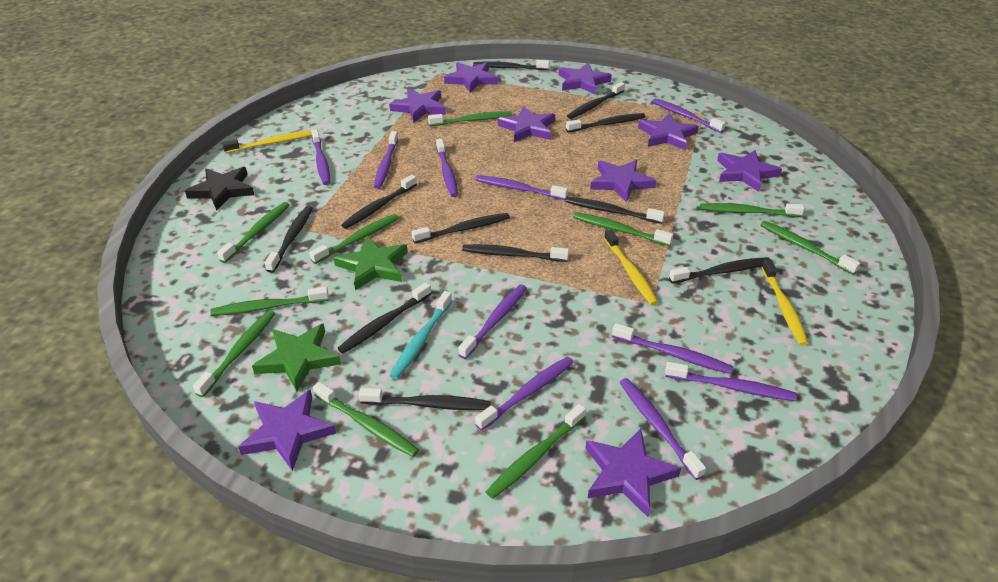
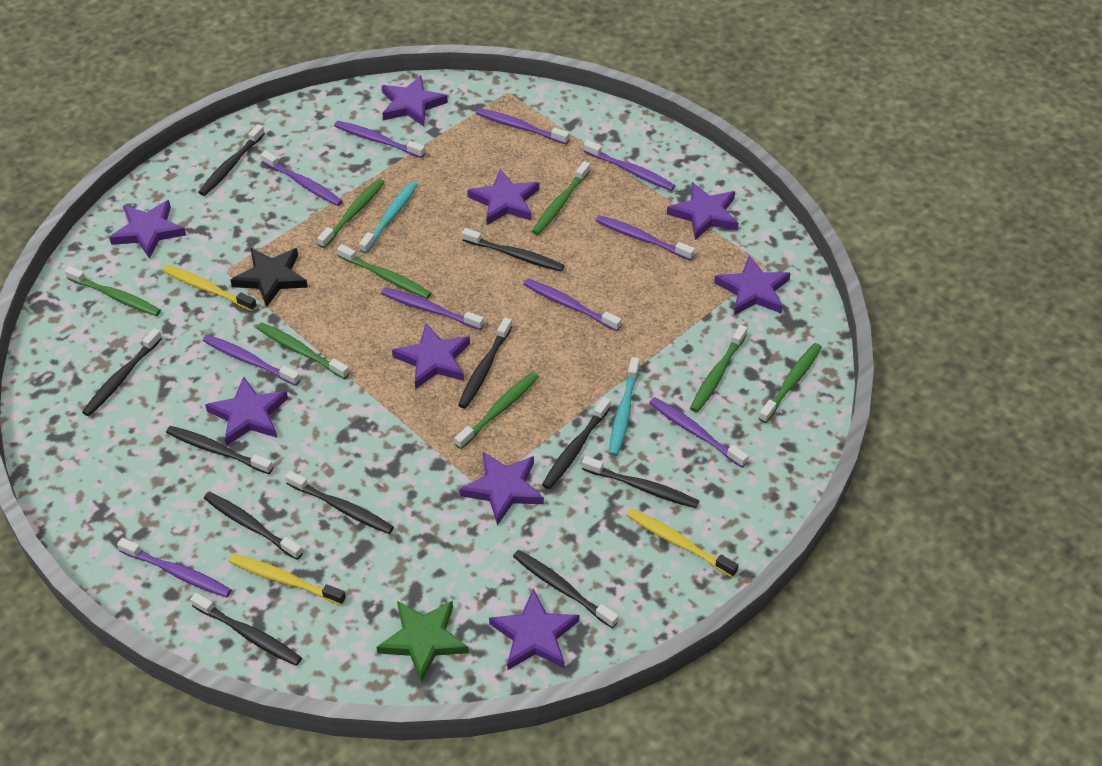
green star: [252,323,341,392] [334,236,408,291] = 2 -> [376,601,469,683] = 1
green toothbrush: [193,310,276,397] [210,287,329,316] [217,202,290,263] [310,214,399,264] [313,382,419,457] [428,111,512,126] [486,404,586,499] [573,212,673,246] [700,203,805,217] [760,221,860,275] = 10 -> [65,266,161,316] [257,322,349,379] [317,179,385,248] [337,244,431,299] [455,372,539,449] [532,161,590,235] [690,325,747,412] [759,343,822,423] = 8
turquoise toothbrush: [389,291,452,379] = 1 -> [359,181,418,253] [609,357,640,456] = 2

